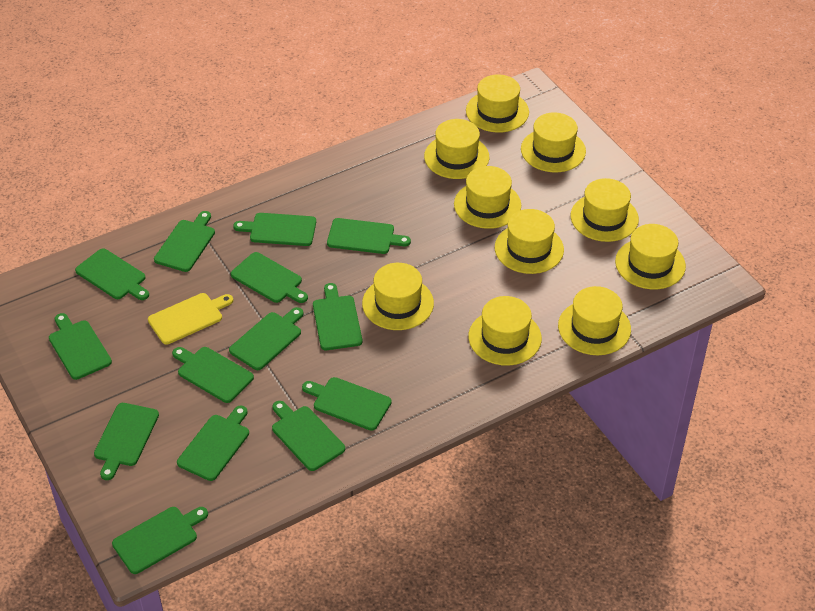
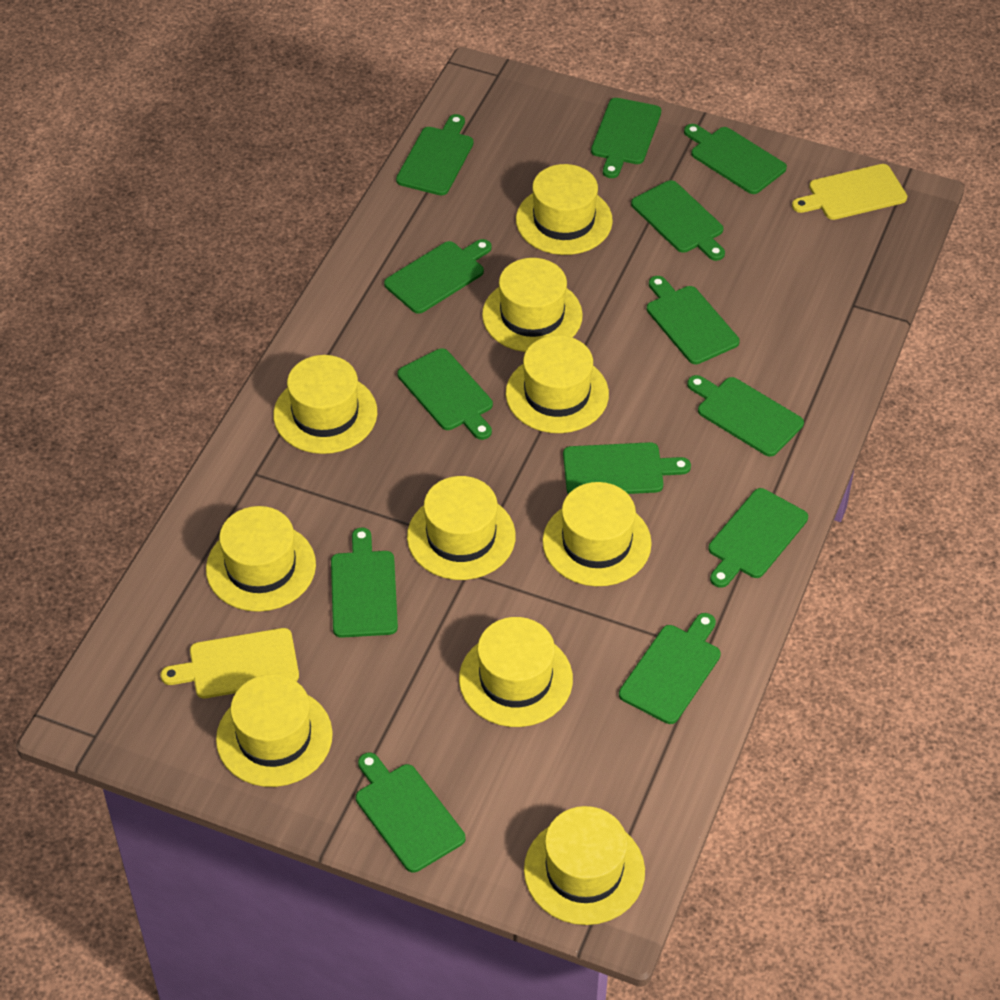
green cutting board: [49,313,112,380] [75,248,149,300] [94,403,159,480] [112,507,208,574] [154,211,215,272] [172,347,254,403] [177,406,249,481] [229,307,304,370] [231,252,308,303] [233,213,316,246] [272,401,345,471] [302,377,392,431] [313,283,363,350] [327,218,411,254] = 14 -> [331,527,398,638] [356,753,465,872] [384,239,492,314] [396,114,474,196] [397,348,493,440] [563,442,691,494] [591,98,661,178] [619,613,721,724] [631,180,725,261] [647,276,740,364] [684,124,787,194] [687,375,804,457] [708,488,808,588] = 13
yellow cutting board: [148,293,233,345] = 1 -> [161,628,299,698] [792,164,907,220] = 2

